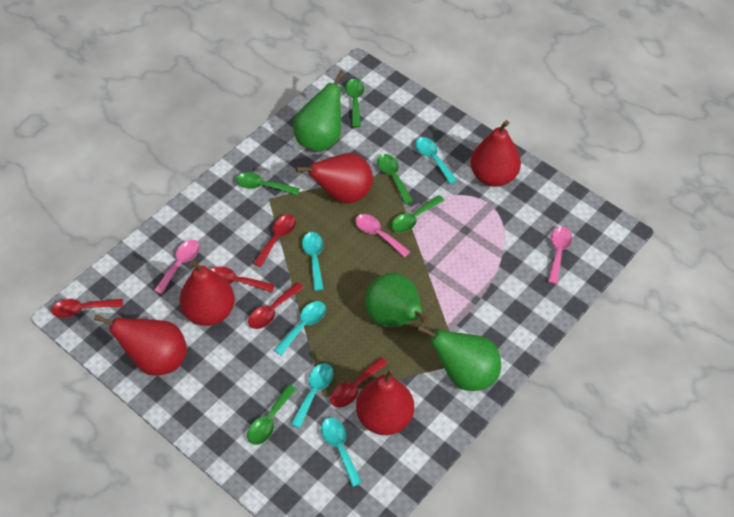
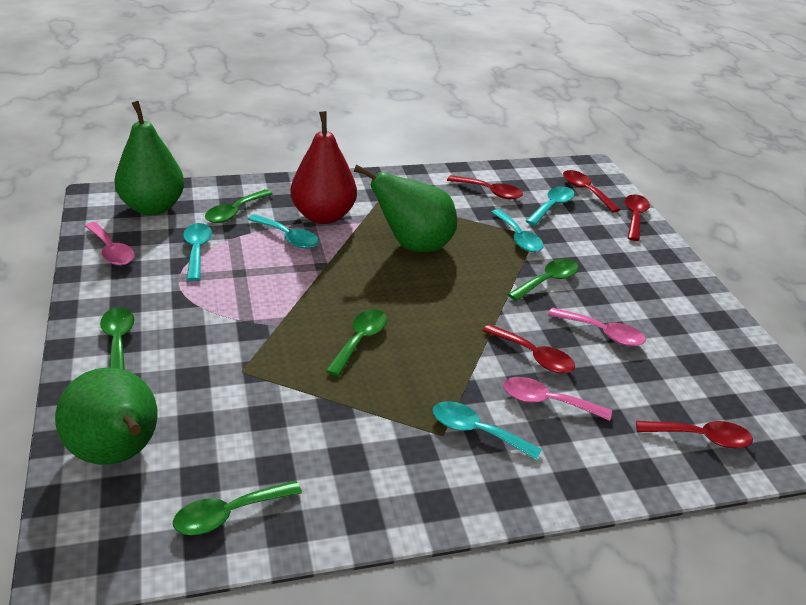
red pear: [94,314,187,376] [179,260,235,326] [296,153,373,204] [356,368,414,435] [471,120,521,187] = 5 -> [290,111,357,224] = 1

